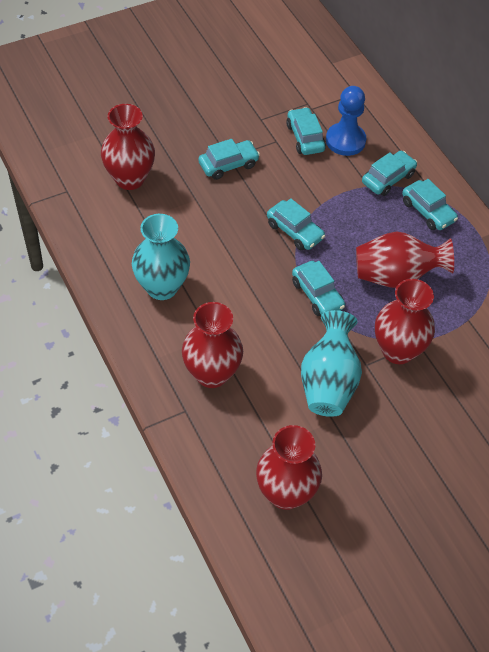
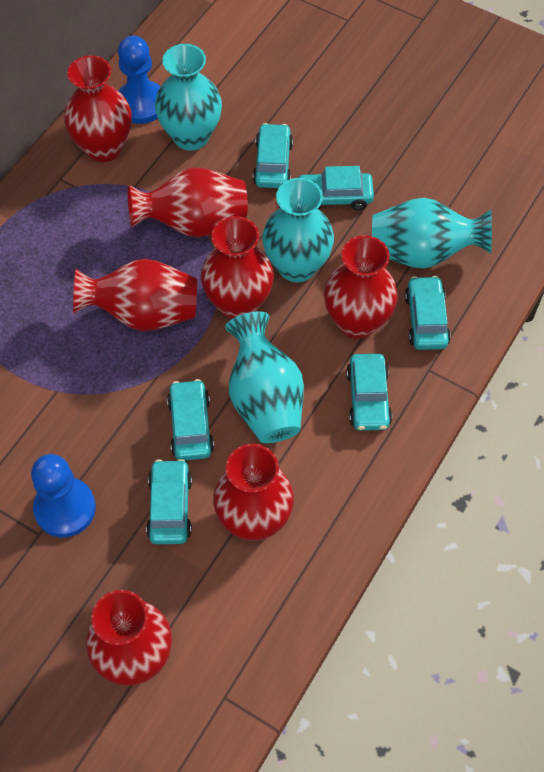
blue pawn: [326,86,366,156] = 1 -> [31,454,96,537] [118,36,161,124] = 2
red vase: [101,104,155,190] [182,302,243,388] [256,425,322,510] [356,231,454,288] [375,279,435,364] = 5 -> [64,55,132,162] [73,259,197,331] [86,590,172,686] [128,167,248,238] [201,216,274,319] [213,444,294,541] [324,235,398,339] = 7
turquoise vase: [132,214,190,300] [301,310,362,417] = 2 -> [155,44,222,151] [225,311,304,443] [262,178,334,282] [372,198,492,269] = 4

